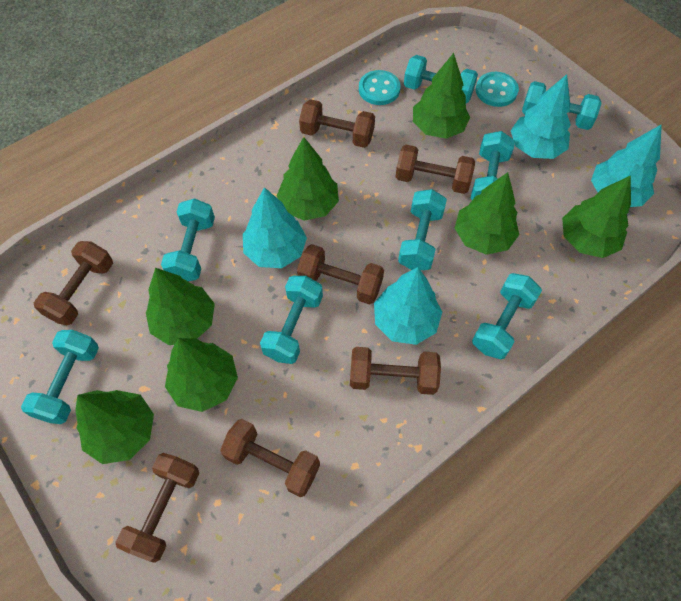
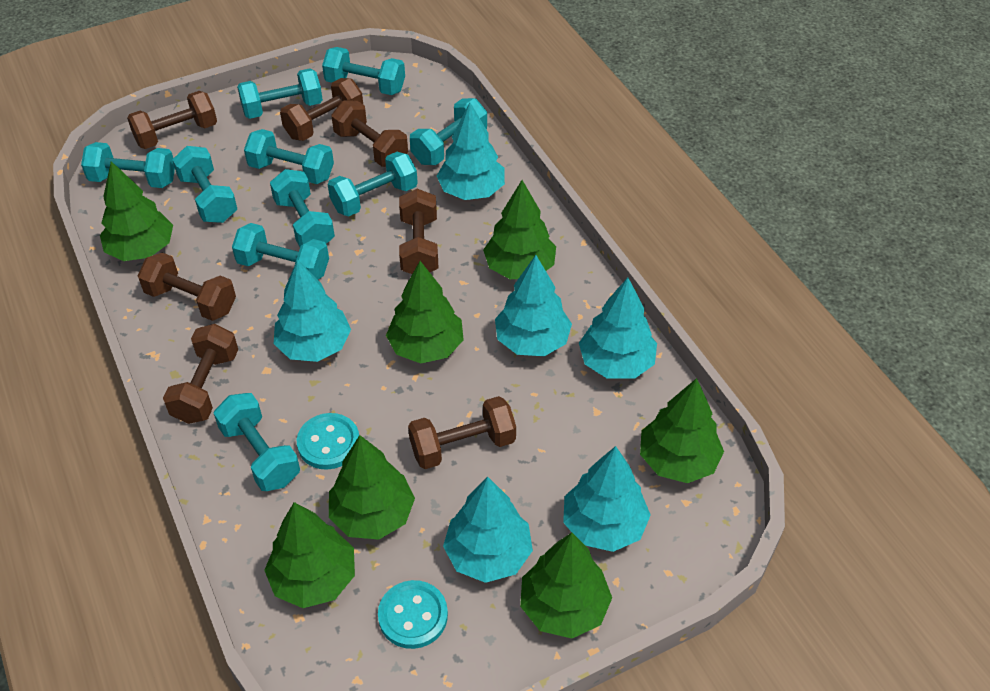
turquoise dumbbell: [21,330,99,424] [161,198,215,281] [260,276,323,364] [398,189,447,270] [404,55,478,103] [470,131,515,200] [472,273,542,359] [522,81,602,130] = 8 -> [81,142,175,188] [172,146,237,223] [214,393,300,491] [232,223,329,279] [237,68,323,119] [244,129,334,184] [270,169,335,247] [322,47,405,95] [328,152,418,217] [410,98,487,165] = 10
turquoise tree: [243,187,307,268] [374,267,442,345] [511,74,571,159] [591,124,662,207] = 4 -> [274,259,351,362] [437,103,505,200] [443,477,533,583] [495,255,572,356] [563,446,651,552] [579,278,657,379] = 6

